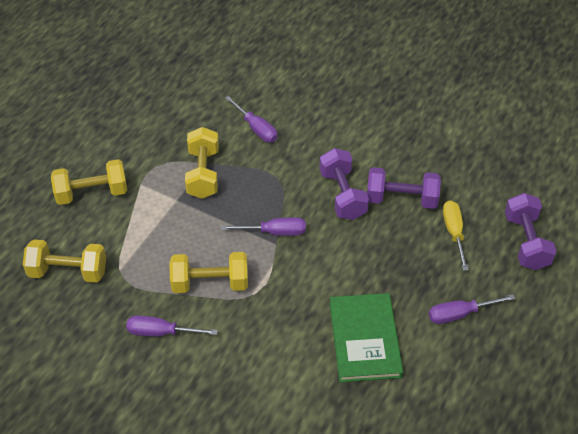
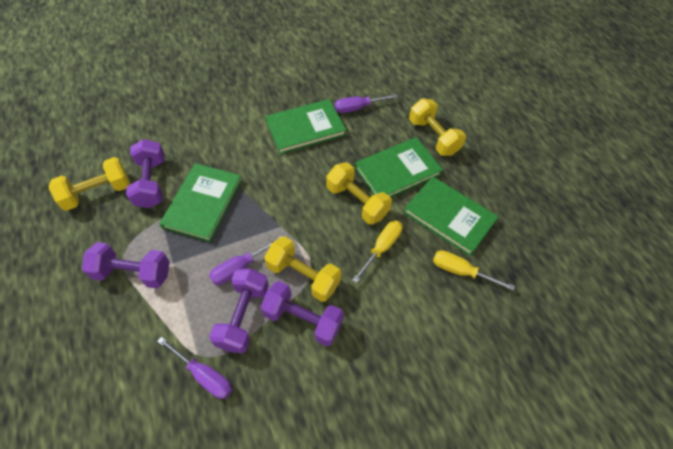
green book: [330,293,403,382] = 1 -> [159,163,242,242] [265,99,346,154] [355,137,443,197] [404,176,498,256] = 4
purple dumbbell: [319,148,369,220] [367,167,441,209] [505,193,557,270] = 3 -> [82,242,170,289] [126,139,165,208] [209,269,269,353] [261,281,344,346] = 4
purple screwdriver: [126,315,218,337] [222,217,306,236] [225,96,278,143] [429,294,515,324] = 4 -> [157,337,232,399] [209,236,283,285] [334,94,398,113] = 3
yellow screwdriver: [443,200,469,271] = 1 -> [352,220,402,283] [433,250,515,291] = 2

